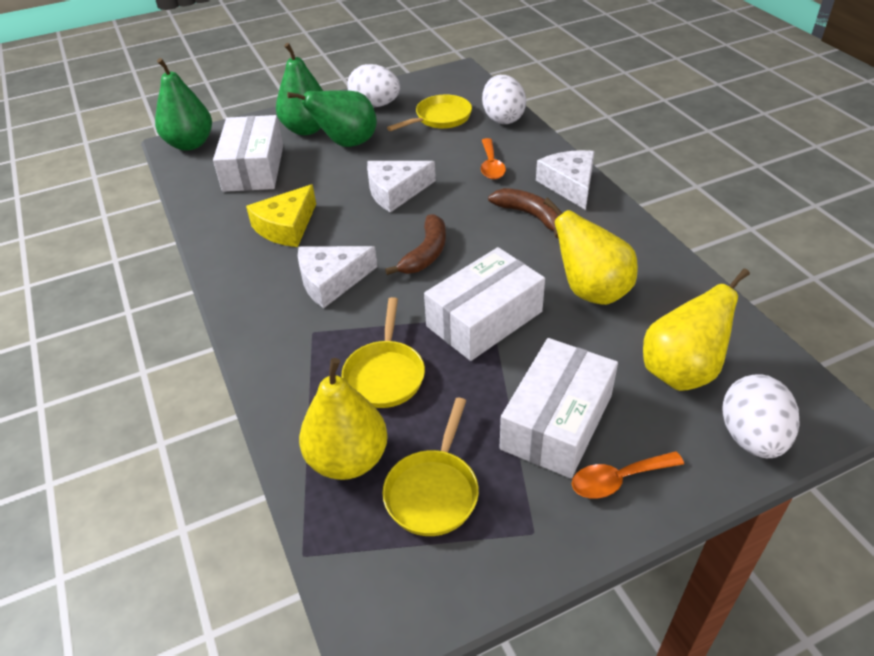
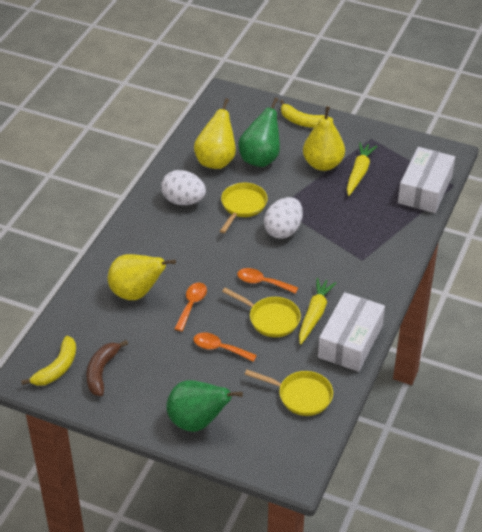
brown banana: [385,214,446,275] [488,188,559,238] = 2 -> [86,340,128,396] = 1
green pear: [155,58,212,151] [276,43,323,135] [287,90,377,147] = 3 -> [166,380,243,432] [238,97,280,167] = 2
orange spoon: [481,138,506,179] [572,451,684,498] = 2 -> [174,282,207,331] [193,333,257,362] [237,268,298,294] = 3
white box: [213,115,283,192] [424,247,545,361] [500,338,618,478] = 3 -> [318,292,385,372] [398,147,455,213] = 2
white cheese: [298,246,377,308] [367,161,436,212] [536,150,595,210] = 3 -> none = 0
white egg: [347,64,400,107] [482,75,526,124] [722,374,800,458] = 3 -> [161,170,206,205] [264,197,303,239] = 2
yellow banana: none = 0 -> [21,336,76,386] [280,100,333,128] = 2
yellow carrot: none = 0 -> [299,278,336,345] [347,142,377,196] = 2
yellow cheese: [246,184,316,247] = 1 -> none = 0

